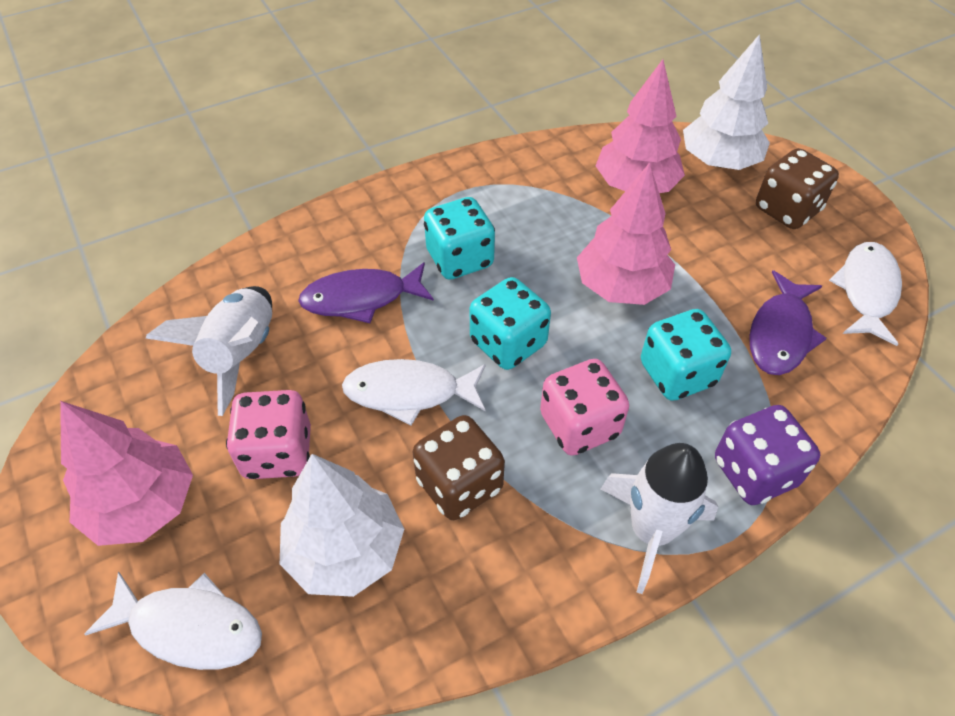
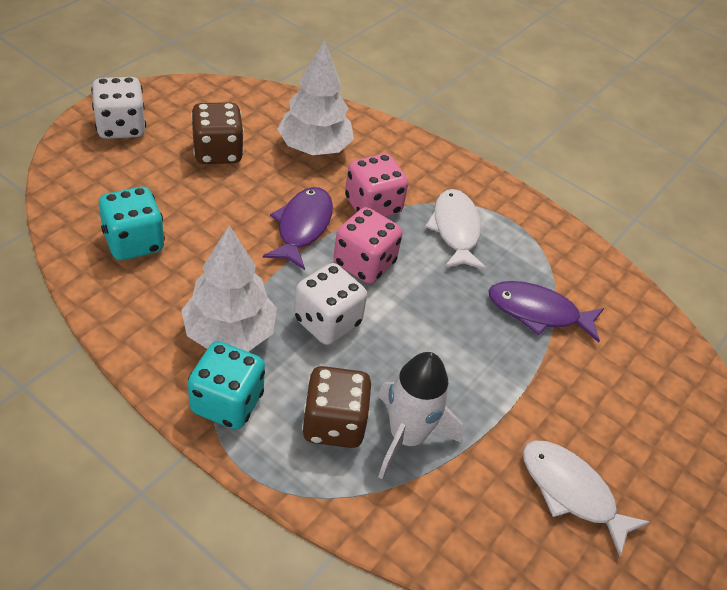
pink tree: [60,401,193,546] [577,163,675,305] [595,59,685,193] = 3 -> none = 0
purple dice: [715,405,820,505] = 1 -> none = 0
turquoise dice: [424,197,495,280] [470,277,551,370] [641,309,731,401] = 3 -> [99,187,165,260] [188,341,265,429] = 2
white dice: none = 0 -> [91,77,146,139] [294,263,367,345] = 2
white fish: [84,571,262,670] [342,359,486,425] [829,242,902,346] = 3 -> [425,189,487,270] [523,440,650,557] = 2
white rocket: [146,286,272,416] [601,443,718,594] = 2 -> [377,352,463,479] = 1

